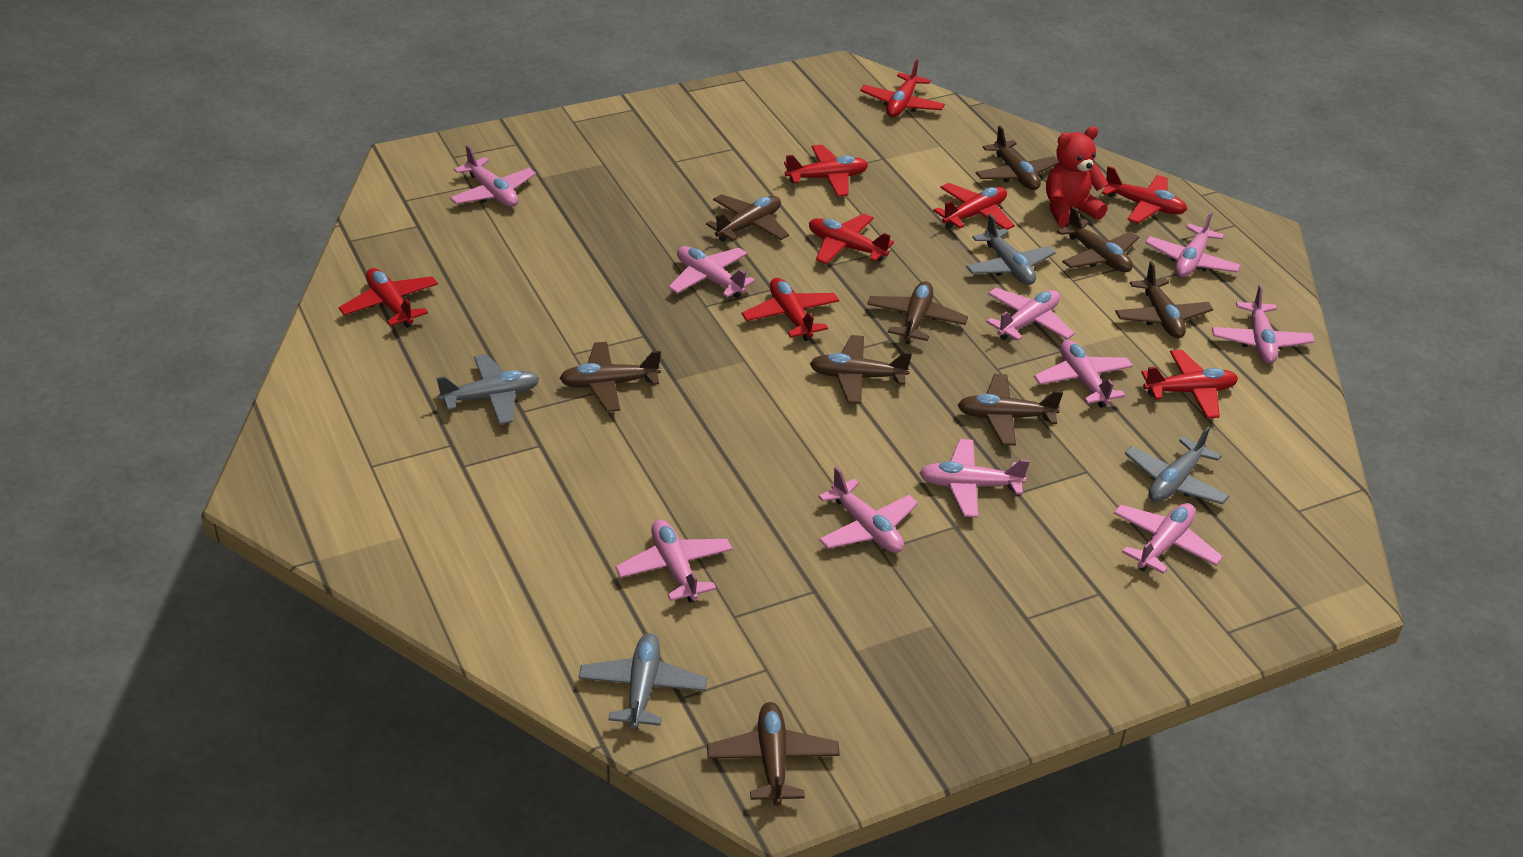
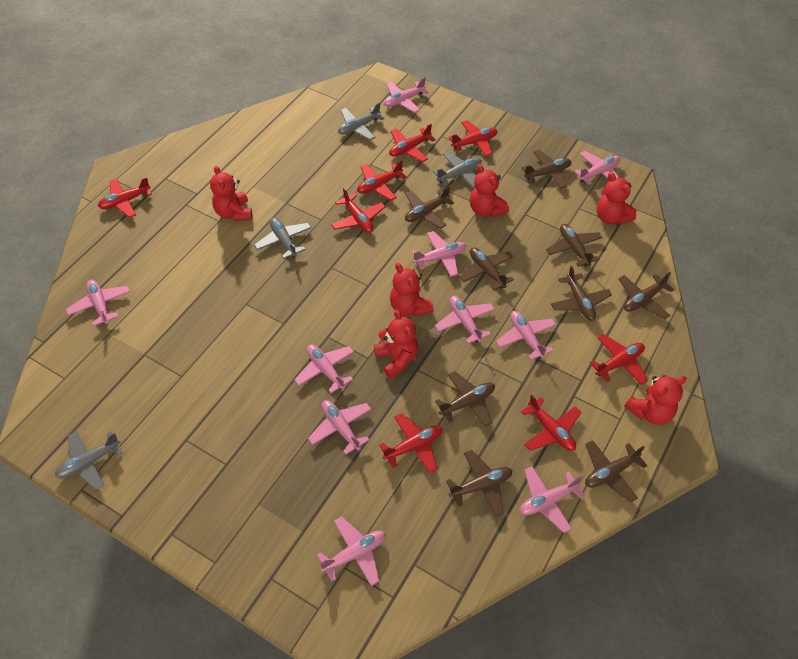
red teddy bear: [1046,126,1108,228] = 1 -> [210,166,252,221] [374,310,418,379] [390,263,434,316] [470,164,509,217] [597,172,636,225] [624,375,687,425] = 6

